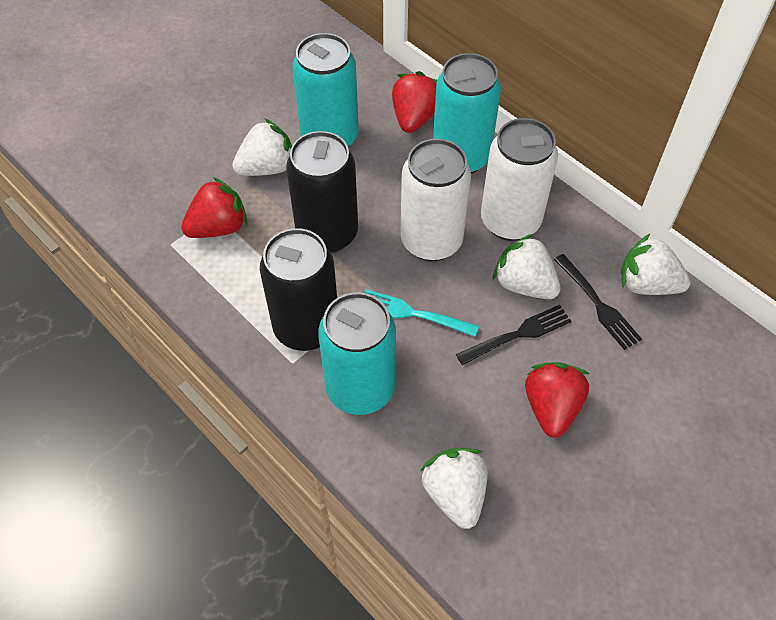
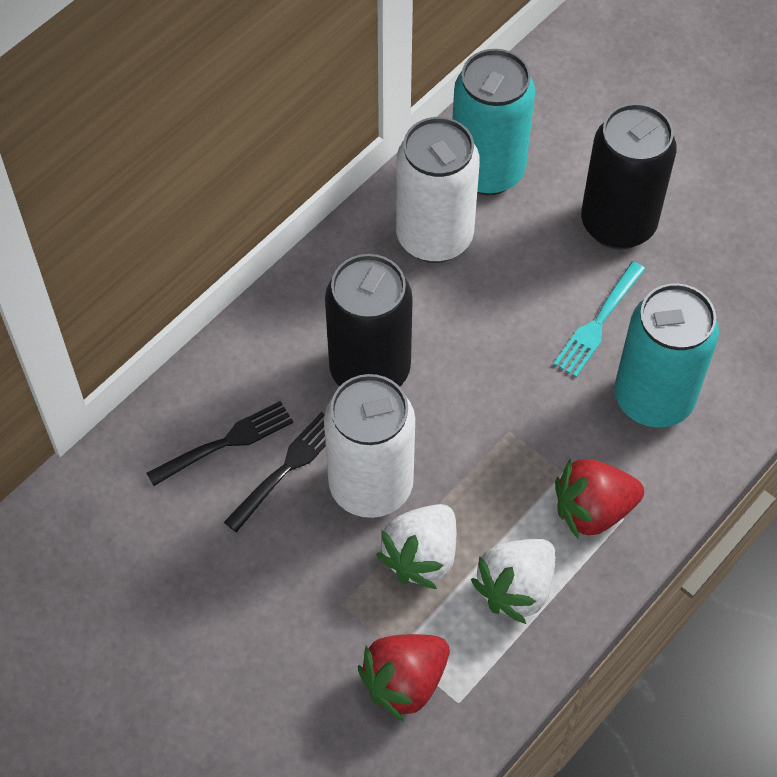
red strawberry: [181,177,247,238] [392,71,437,133] [525,362,589,438] = 3 -> [358,634,450,722] [555,459,644,538] = 2
turquoise can: [292,33,359,147] [318,292,396,415] [433,53,501,174] = 3 -> [453,49,535,195] [614,283,719,428] = 2
white strawberry: [232,118,292,176] [420,448,488,529] [493,234,561,299] [621,234,691,295] = 4 -> [376,504,456,589] [471,539,556,624] = 2

